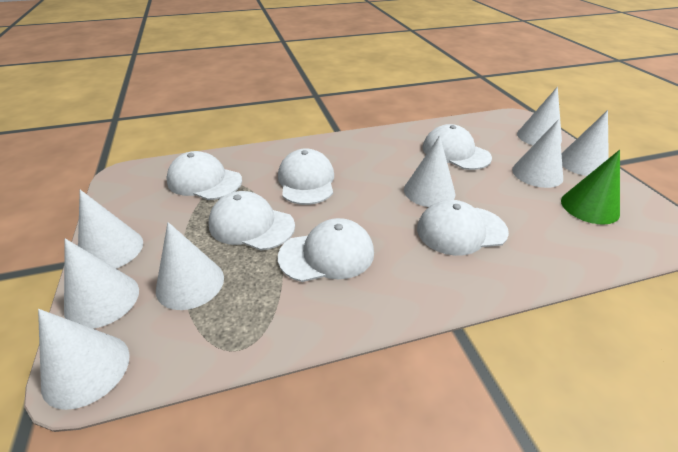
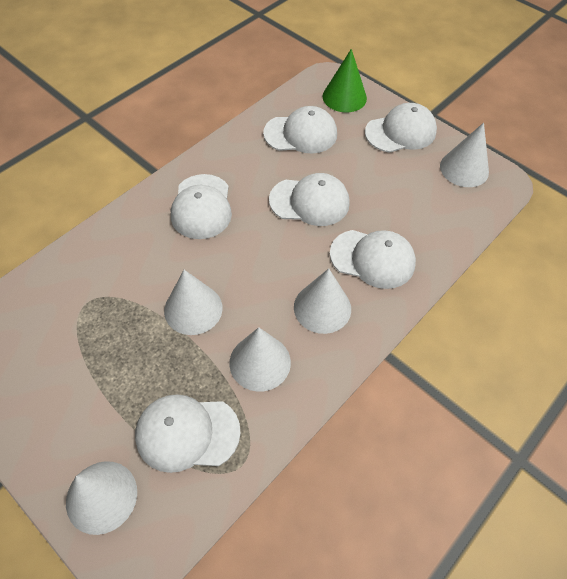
white cone: [38,309,130,410] [64,238,139,329] [78,190,143,268] [156,222,224,310] [404,135,455,207] [512,119,563,188] [517,87,562,145] [561,110,609,176] = 8 -> [66,461,137,535] [164,270,223,335] [230,327,291,392] [294,268,351,334] [440,123,489,187] = 5

